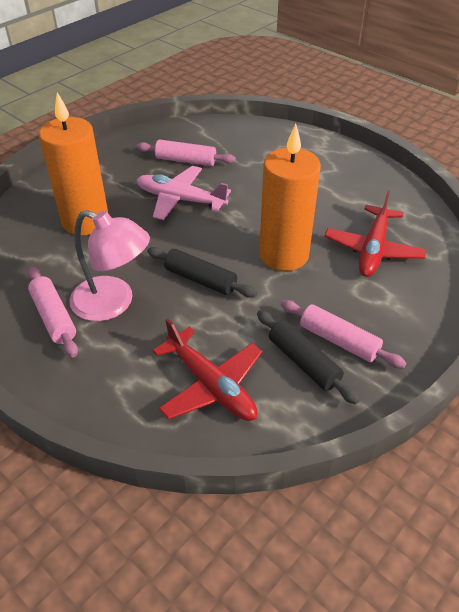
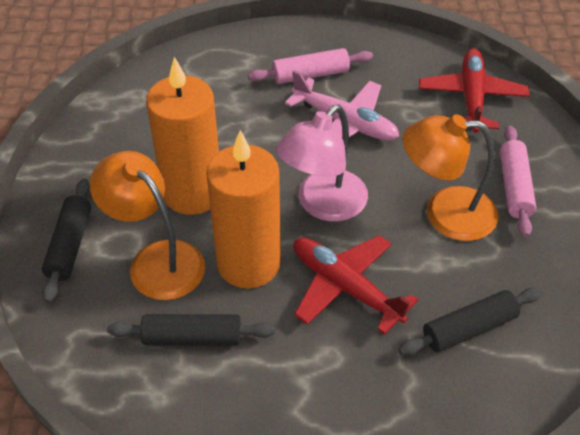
black rolling pin: [147,247,257,298] [257,310,360,405] = 2 -> [42,179,91,303] [107,314,275,346] [398,287,542,356] = 3
orange lamp: none = 0 -> [90,151,205,300] [403,114,498,241] = 2
pink rolling pin: [28,267,78,357] [137,140,236,166] [281,300,406,369] = 3 -> [248,48,373,84] [500,126,536,237] = 2

